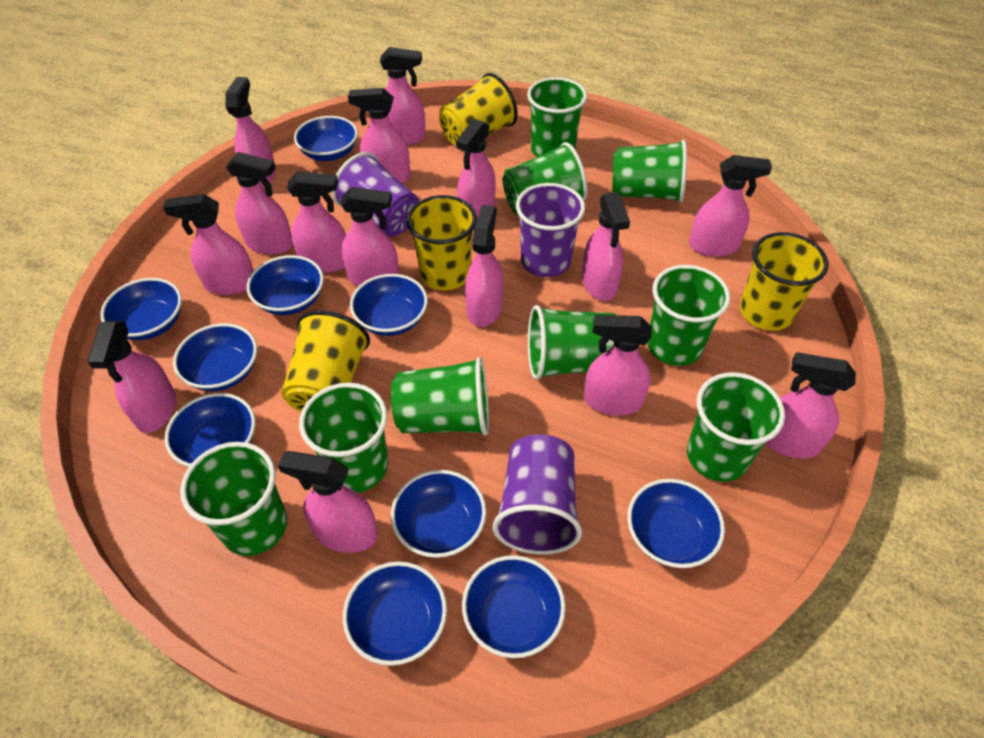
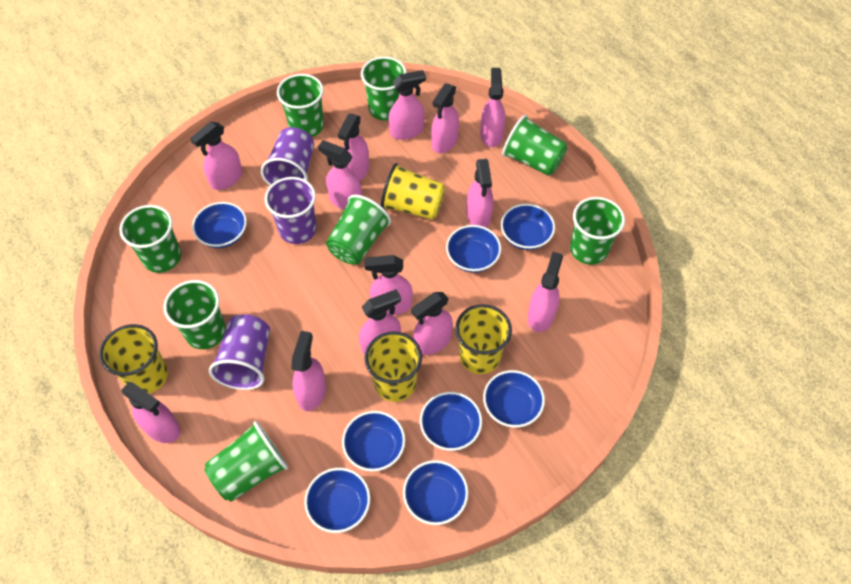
blue bowl: [100,278,182,340] [165,393,255,467] [173,323,257,391] [247,255,324,315] [294,116,358,161] [343,562,447,666] [350,274,428,336] [391,470,486,558] [462,555,566,658] [627,479,725,568] = 10 -> [192,202,247,248] [304,468,371,533] [342,411,406,472] [403,460,469,525] [420,392,482,451] [446,225,501,273] [483,370,545,428] [501,204,555,250] = 8
green cup: [180,442,287,556] [299,383,388,492] [391,357,489,436] [503,142,587,216] [527,77,587,157] [528,305,616,380] [612,139,687,203] [647,265,730,366] [687,372,785,482] = 9 -> [119,205,181,273] [163,280,226,349] [204,421,288,502] [277,74,324,137] [326,195,391,264] [361,57,407,121] [502,115,568,176] [570,197,625,265] = 8
pink spray bottle: [87,321,176,433] [163,194,254,295] [225,77,276,188] [226,152,293,255] [278,451,378,553] [287,171,346,273] [340,187,399,286] [348,88,410,183] [380,47,426,145] [456,119,496,218] [465,205,503,327] [582,192,630,301] [584,315,652,415] [689,155,772,257] [765,352,856,458] = 15 -> [122,382,181,443] [190,122,242,190] [291,331,326,411] [318,140,363,210] [338,114,369,182] [359,289,401,355] [365,255,413,315] [388,70,426,140] [411,292,453,355] [431,83,459,153] [466,159,493,228] [480,68,505,147] [528,252,563,332] = 13

